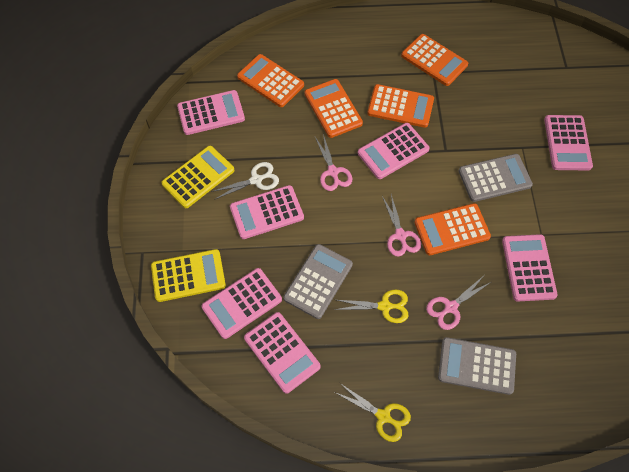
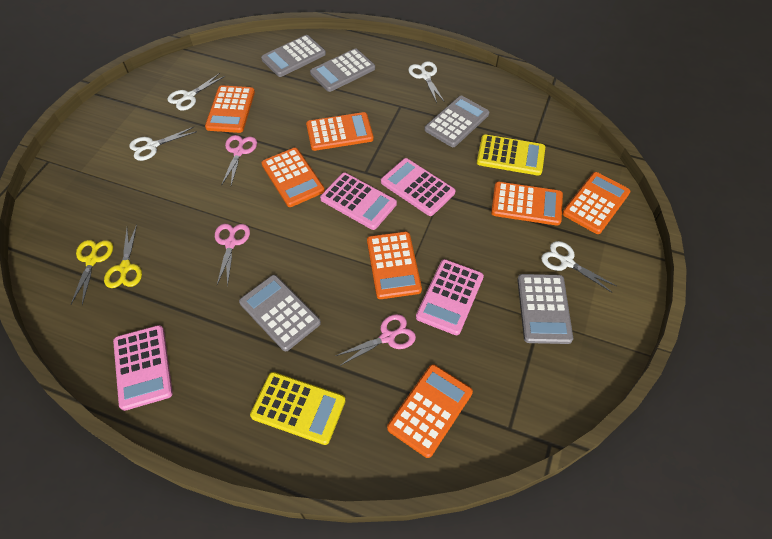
grey calculator: [283,244,353,319] [438,337,516,395] [459,154,533,202] = 3 -> [239,275,321,351] [261,35,326,77] [310,48,375,92] [424,96,489,147] [517,274,573,344] = 5
orange calculator: [237,54,304,107] [305,79,363,138] [367,84,434,128] [401,34,468,86] [414,203,491,255] = 5 -> [205,85,255,133] [261,148,325,207] [306,112,374,151] [367,232,422,299] [387,364,473,458] [491,182,563,226] [562,172,631,234] = 7
pink calculator: [177,90,245,135] [201,268,282,339] [230,185,304,239] [244,312,321,394] [358,123,429,179] [502,234,558,301] [544,115,593,170] = 7 -> [113,325,173,411] [320,173,397,230] [381,158,455,216] [416,259,484,335] = 4
white scissors: [211,162,279,200] = 1 -> [129,127,197,161] [167,73,225,111] [408,61,445,103] [541,241,617,292] = 4

